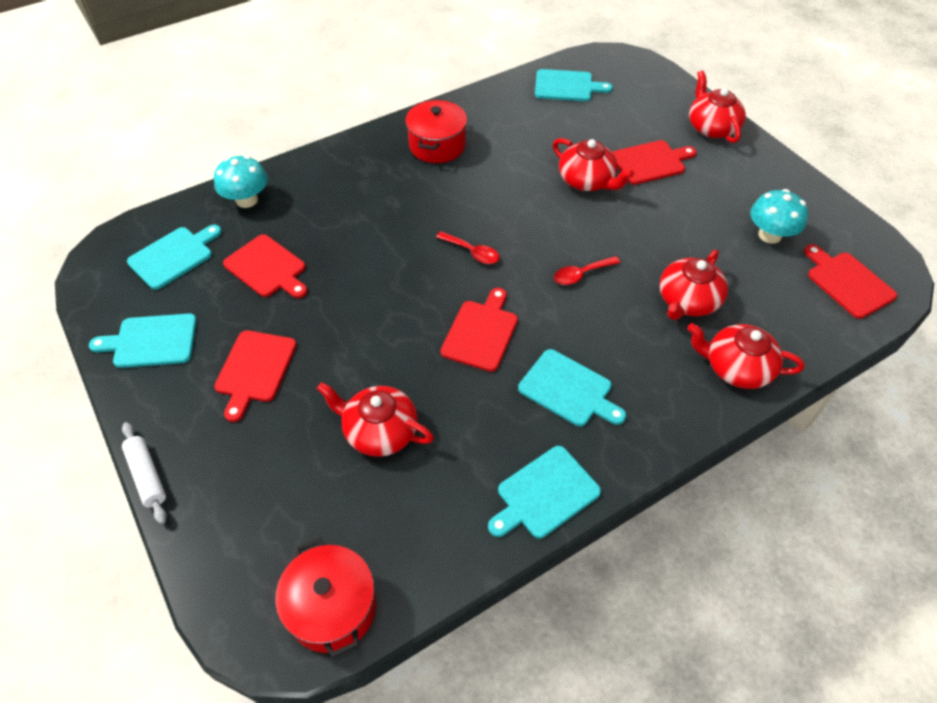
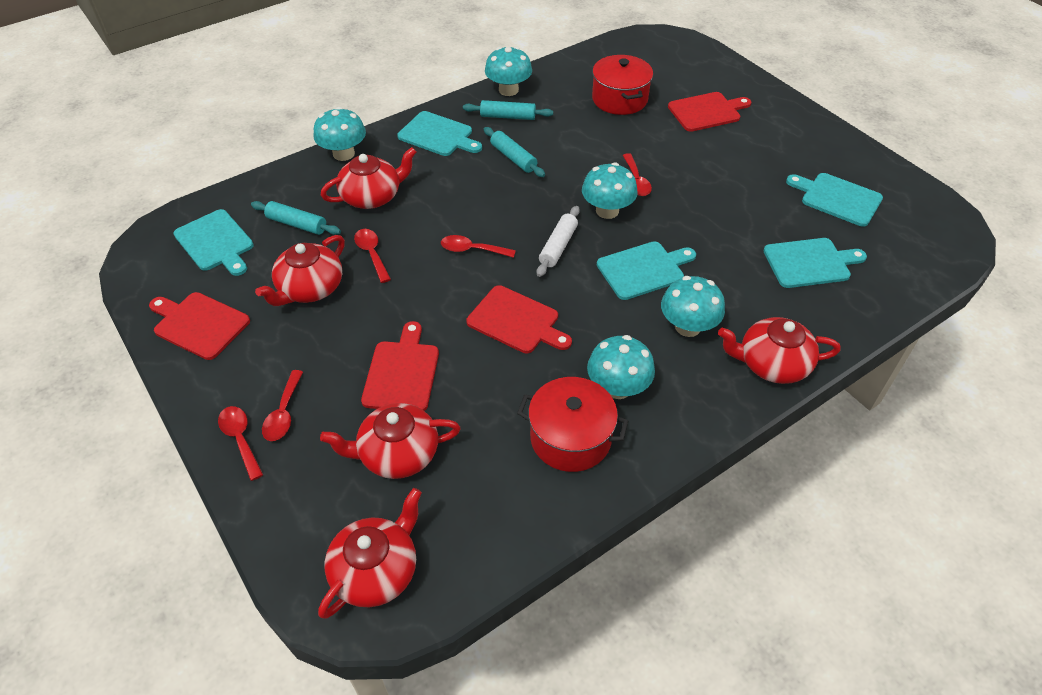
red cutting board: [214,330,297,422] [223,234,308,298] [441,288,518,372] [612,140,697,185] [804,244,897,319] = 5 -> [149,292,250,360] [361,321,439,411] [466,285,572,353] [668,92,751,132] = 4
red spoon: [436,232,500,264] [554,256,620,285] = 2 -> [218,406,263,481] [262,370,303,441] [354,229,391,283] [441,235,516,258] [623,153,652,196] = 5
turquoise mushroom: [214,155,268,208] [750,189,808,244] = 2 -> [314,107,366,161] [485,47,532,96] [582,162,638,219] [587,335,655,399] [661,276,725,337] = 5
turquoise rolling pin: none = 0 -> [251,201,341,235] [463,100,553,120] [484,127,545,177] = 3

